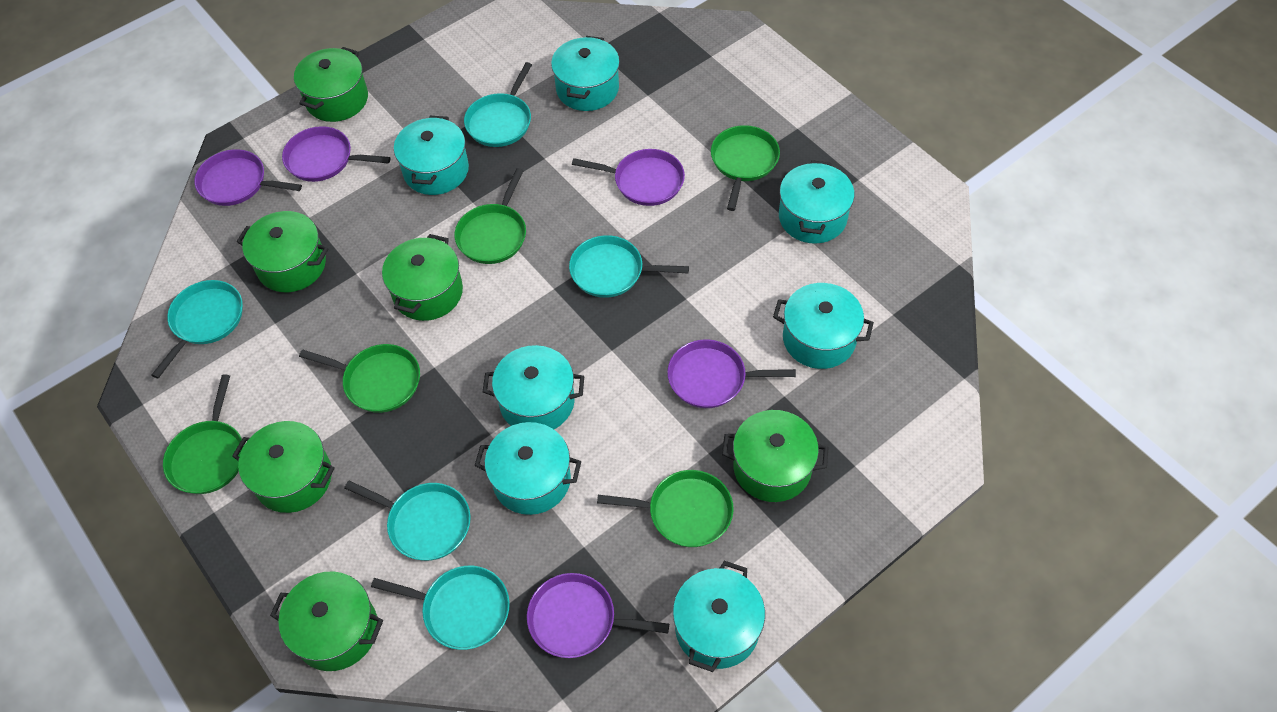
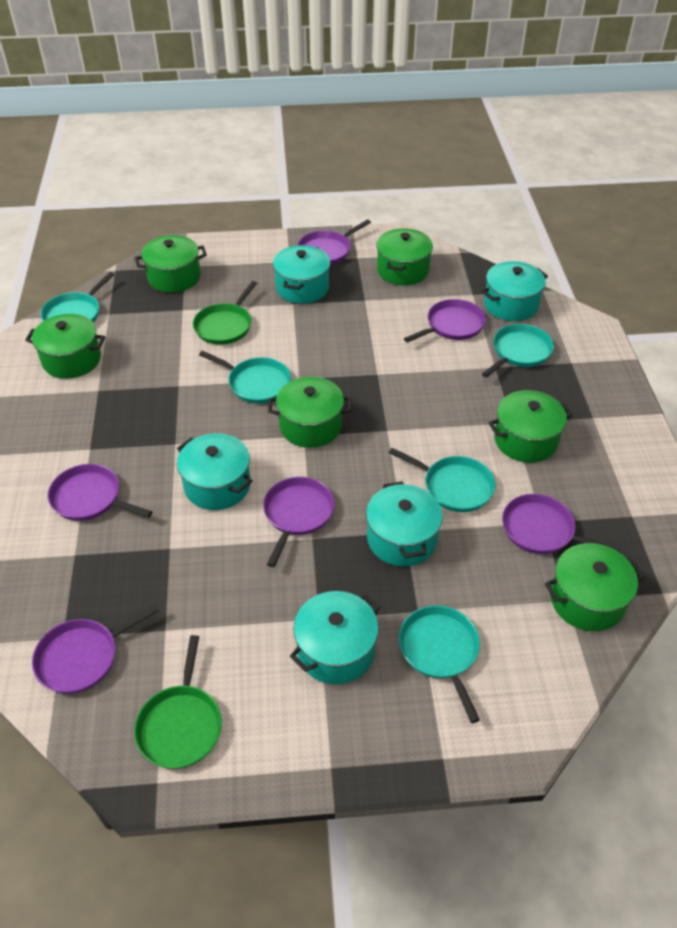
green pan: [163,374,244,494] [299,344,420,413] [454,168,526,264] [597,470,734,547] [711,125,780,211] = 5 -> [134,635,222,769] [193,281,257,345] = 2
purple pan: [194,149,302,206] [282,126,391,182] [527,573,669,658] [572,149,685,206] [667,339,796,408] = 5 -> [32,604,159,694] [48,464,152,521] [263,477,335,567] [298,219,371,265] [404,299,486,343] [502,494,621,554] = 6
turquoise pot: [394,116,469,195] [475,422,581,515] [483,345,584,429] [551,36,620,111] [673,561,765,672] [773,283,874,369] [779,160,854,244] = 7 -> [177,433,253,510] [273,245,330,304] [290,591,380,684] [366,481,443,567] [482,261,548,321] = 5

